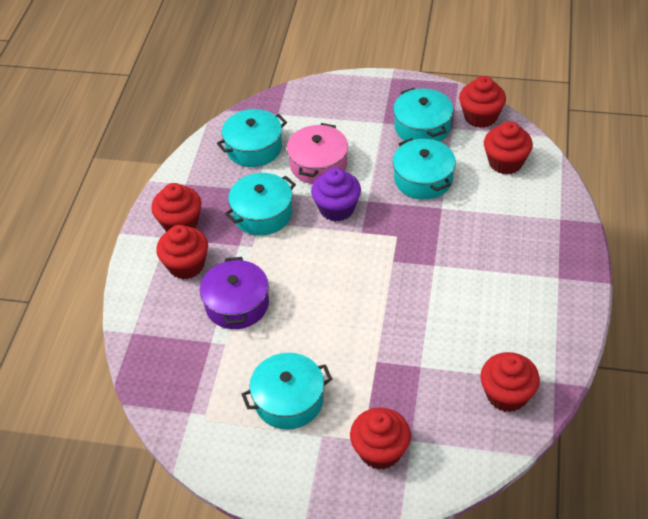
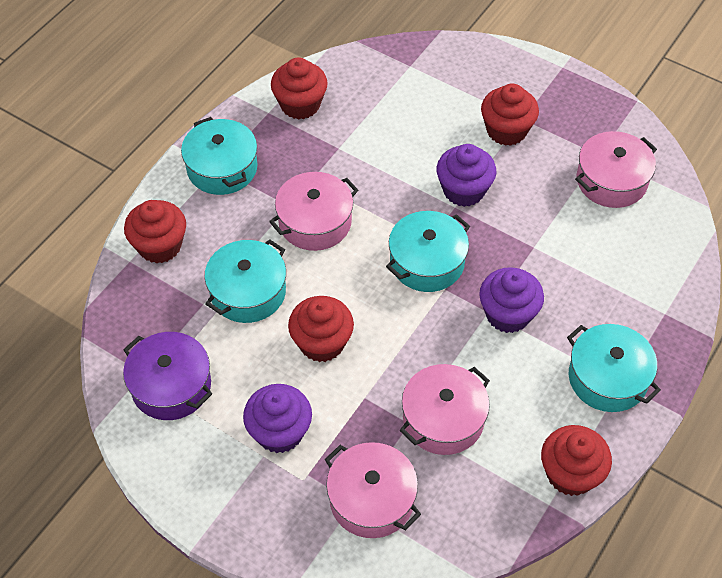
pink pot: [287,123,348,184] = 1 -> [269,172,358,251] [325,442,421,538] [400,364,490,455] [575,131,657,208] = 4
purple cupcake: [311,168,361,222] = 1 -> [243,384,312,453] [437,144,496,207] [479,267,544,333] = 3
red cupcake: [151,183,201,232] [156,225,208,279] [350,407,411,470] [459,76,506,128] [480,352,540,412] [484,121,533,174] = 6 -> [124,200,186,264] [271,58,328,120] [288,296,354,362] [481,83,539,146] [541,425,612,496] = 5
turquoise pot: [217,109,287,167] [225,173,296,236] [242,353,332,430] [393,88,453,142] [393,138,456,200] = 5 -> [181,117,257,195] [204,239,286,323] [386,211,470,292] [567,324,661,412] = 4

